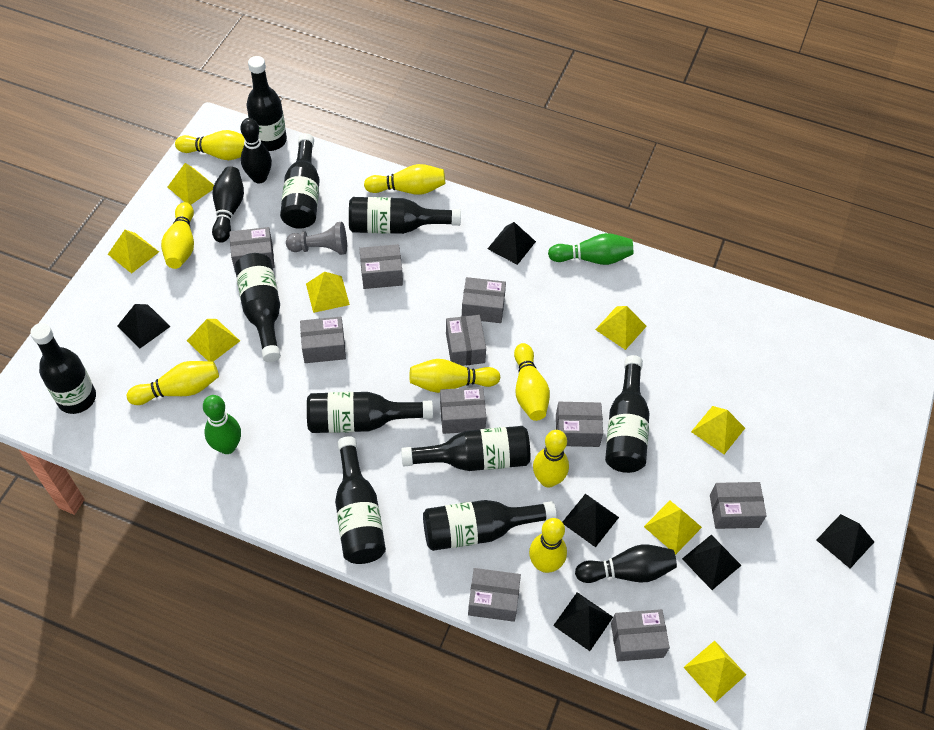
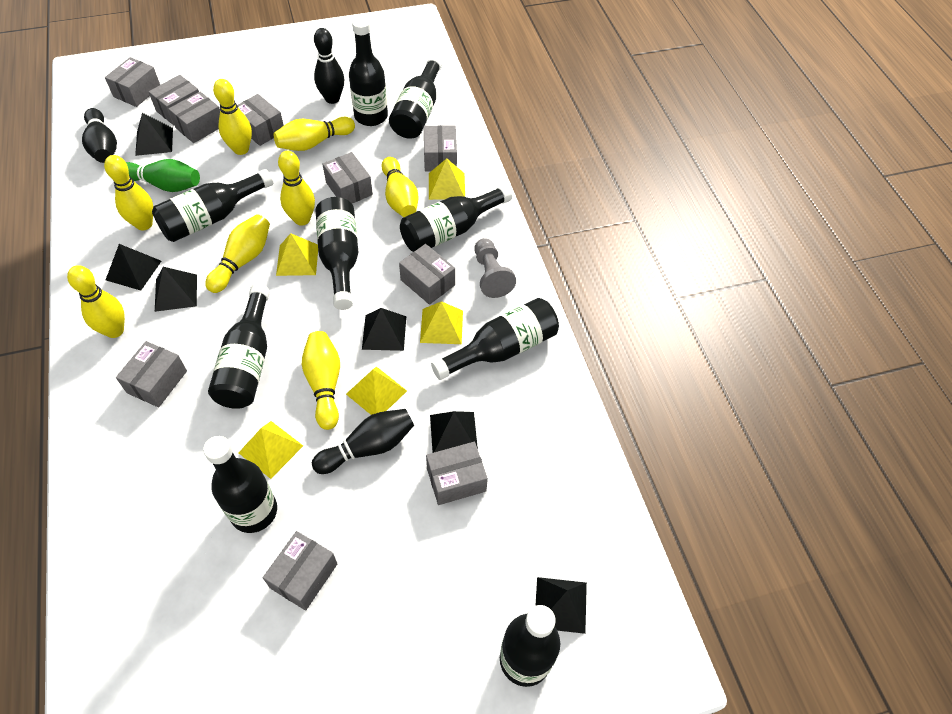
black bottle: [30,323,96,414] [235,253,281,362] [247,56,287,151] [280,133,320,229] [307,392,433,433] [335,436,386,564] [349,197,461,234] [401,426,530,471] [423,500,557,551] [605,355,649,473] = 10 -> [152,169,273,242] [203,436,277,533] [208,284,270,409] [316,197,359,310] [349,17,388,126] [389,55,442,139] [400,184,512,252] [431,298,559,380] [500,605,560,687] = 9
green bowling pin: [203,395,241,454] [548,233,633,265] = 2 -> [126,159,200,192] = 1
yellow pyramid: [108,230,159,274] [168,163,214,205] [187,319,240,361] [306,272,350,313] [595,306,647,350] [644,501,702,554] [683,640,746,703] [691,406,745,454] = 8 -> [238,421,303,479] [276,233,318,276] [346,366,407,415] [420,301,463,344] [429,158,465,200] = 5

